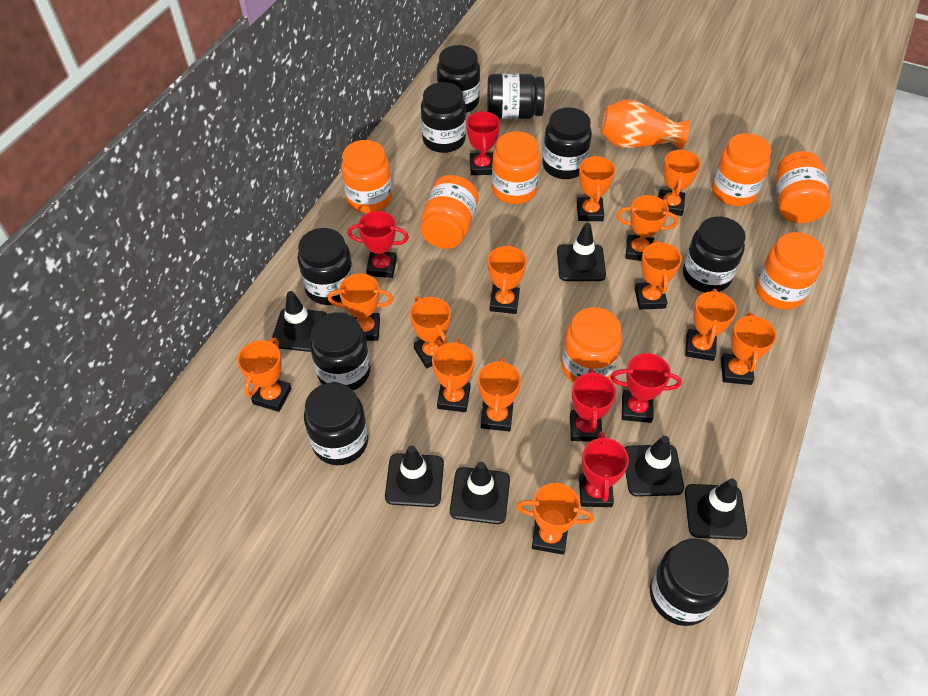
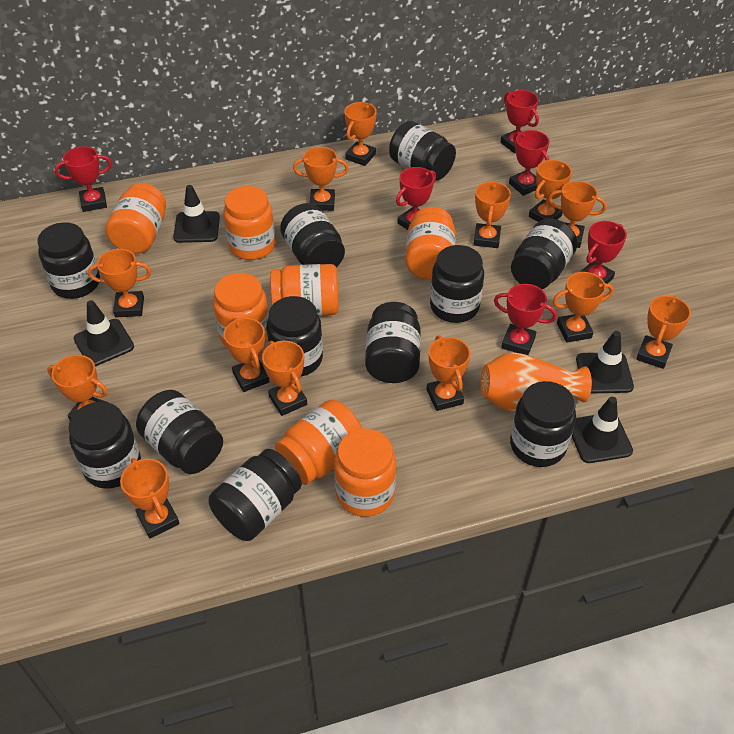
black jar: [298,228,354,305] [304,382,368,465] [310,312,371,390] [421,82,466,153] [437,45,480,113] [487,74,545,119] [542,108,592,179] [650,538,729,626] [683,216,746,293] = 9 -> [37,222,100,299] [69,402,141,489] [136,390,223,474] [209,449,302,541] [266,296,323,376] [280,203,345,267] [365,302,421,383] [389,121,456,180] [430,245,484,323] [510,381,576,467] [511,218,577,289] = 11
black traffic cone: [272,291,327,352] [385,446,444,507] [450,462,510,524] [557,223,606,281] [625,436,684,497] [685,479,747,540] = 6 -> [74,300,134,366] [173,185,220,243] [572,397,633,463] [576,331,634,393] = 4
red trophy: [348,211,409,278] [466,111,500,175] [570,368,616,442] [579,432,629,507] [611,353,682,423] = 5 -> [55,146,112,212] [396,167,436,230] [494,284,557,355] [500,90,539,153] [509,130,550,196] [580,221,627,284] = 6

